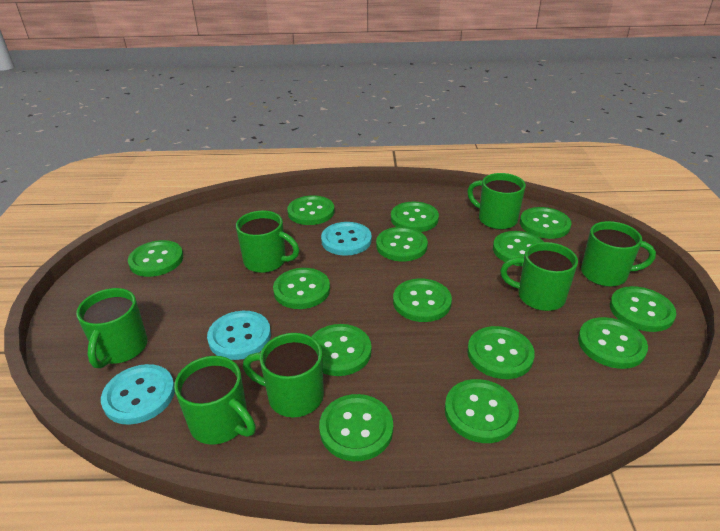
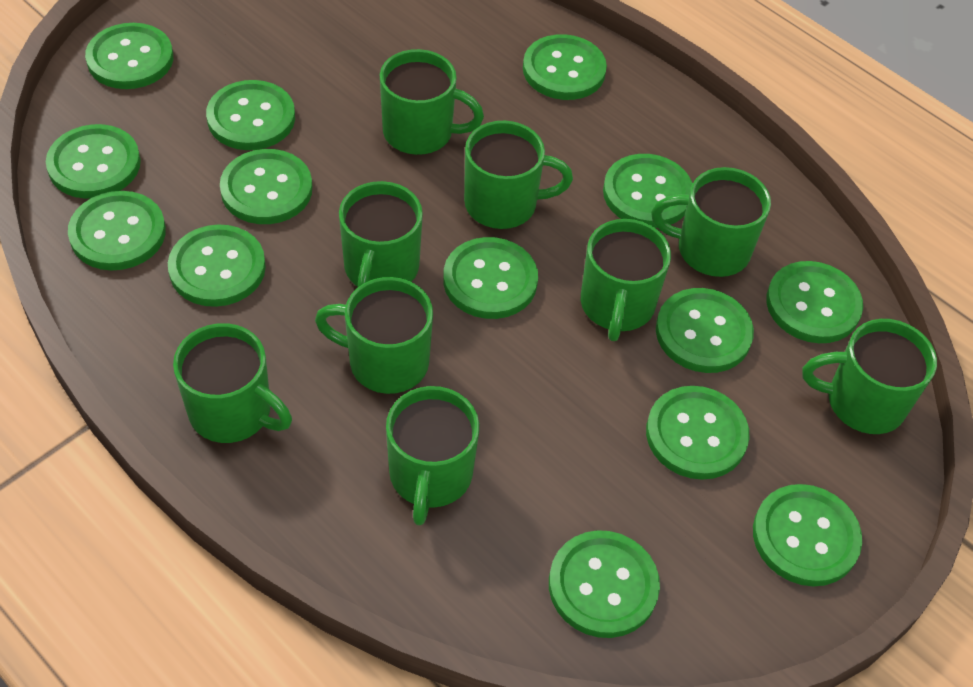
green mug: [76,288,148,368] [174,356,256,445] [236,211,299,273] [243,333,324,417] [467,173,526,230] [500,242,578,311] [581,221,656,287] = 7 -> [173,323,292,443] [315,277,433,394] [339,181,423,287] [380,49,484,155] [386,386,479,525] [464,121,573,229] [581,219,671,341] [651,167,771,277] [802,319,937,434] = 9
turquoise button: [101,364,175,425] [207,311,271,360] [321,222,372,256] = 3 -> none = 0

